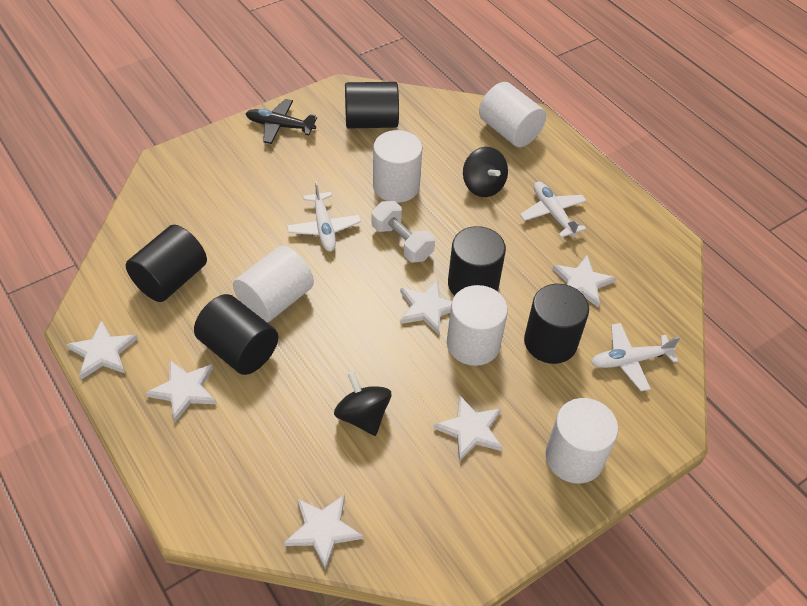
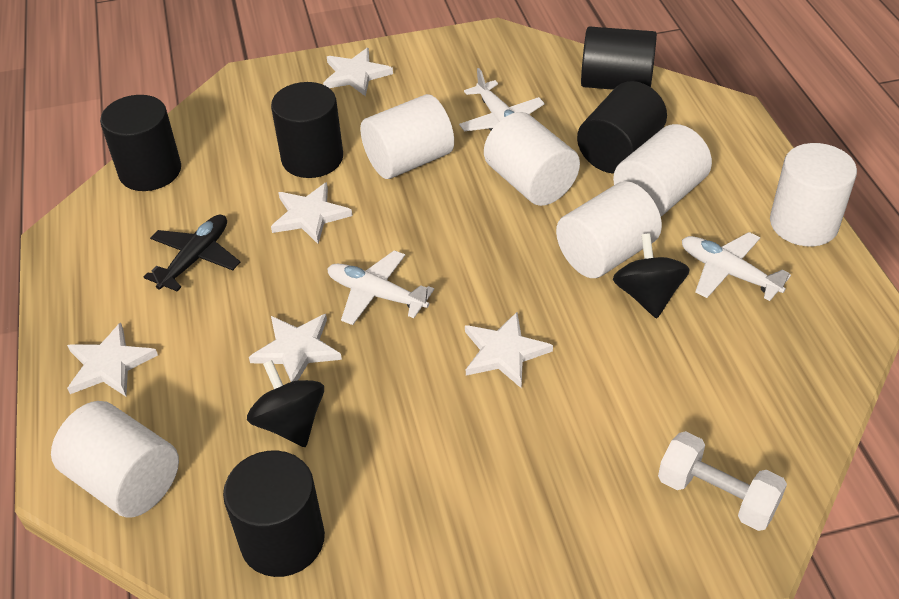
white cylinder: [233,246,314,323] [373,130,423,203] [447,285,508,366] [479,82,546,147] [545,398,618,484] = 5 -> [51,401,179,518] [360,94,454,179] [484,112,580,206] [556,181,662,278] [613,124,712,216] [770,143,857,246] = 6
white star: [66,320,138,380] [146,360,216,422] [284,495,363,570] [400,280,452,335] [433,396,503,461] [553,255,616,308] = 6 -> [67,322,158,397] [249,314,342,382] [271,182,352,244] [323,48,393,96] [465,312,553,389] = 5

